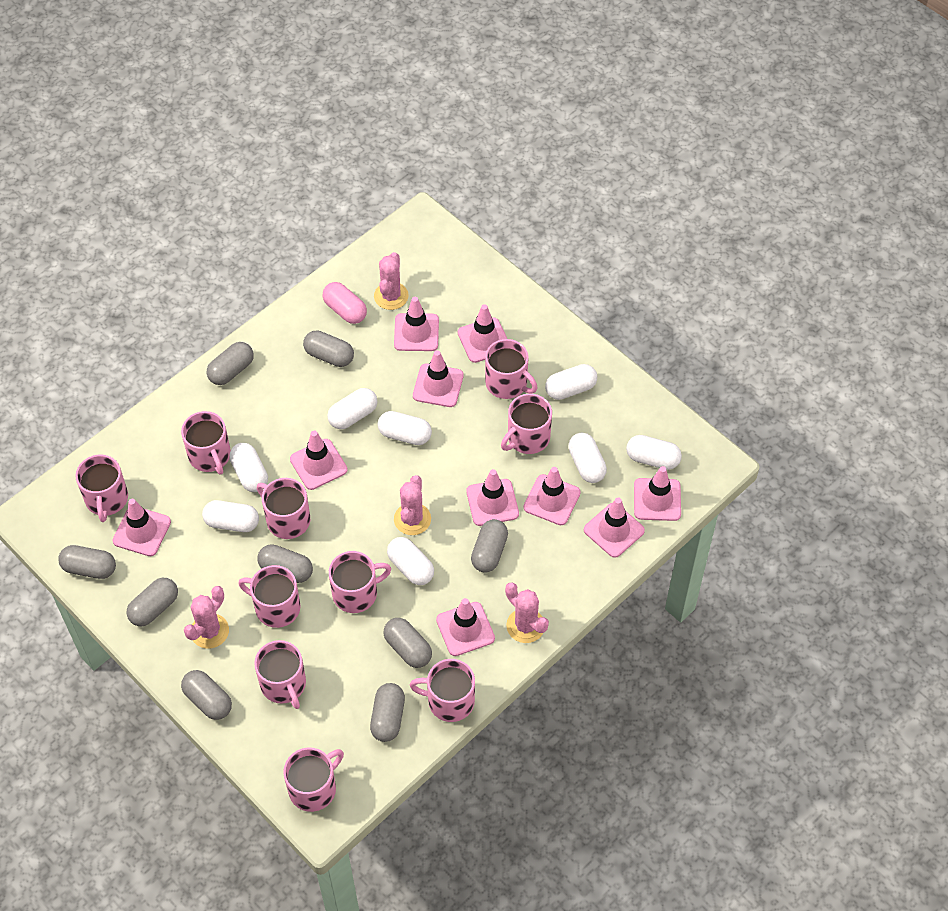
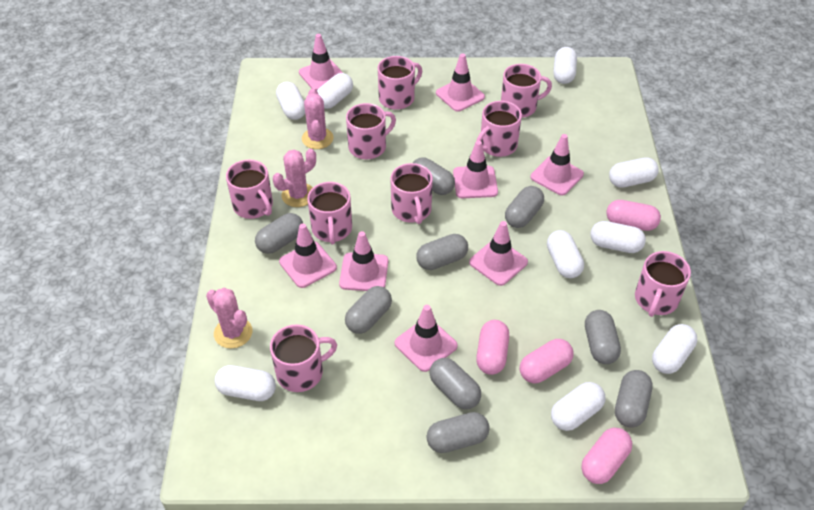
pink cactus: [184,586,229,649] [374,252,409,310] [394,475,431,535] [505,582,549,643] = 4 -> [206,288,252,349] [273,149,316,207] [302,88,334,149] = 3
pink capsule: [322,282,367,324] = 1 -> [476,320,509,375] [520,339,574,383] [581,428,632,484] [606,200,661,231] = 4
pink mug: [76,455,128,522] [181,411,231,475] [238,565,300,628] [254,640,306,709] [257,478,310,539] [283,748,344,812] [329,551,391,613] [409,659,475,722] [485,339,537,399] [501,394,552,454] = 10 -> [226,160,273,219] [270,324,337,392] [307,182,352,245] [346,103,396,159] [378,56,422,110] [390,163,433,224] [477,101,522,157] [501,64,552,118] [635,251,691,317] = 9
pink traffic cone: [113,499,171,556] [290,431,348,490] [394,297,439,351] [413,350,464,407] [436,598,495,656] [458,304,507,363] [466,469,519,526] [523,467,580,525] [584,498,645,558] [634,466,681,521] = 10 -> [279,223,337,288] [299,34,343,91] [339,231,388,291] [395,305,458,372] [436,53,485,112] [453,141,498,198] [469,221,528,286] [530,134,584,195] = 8
white capsule: [202,500,259,532] [229,443,268,492] [327,388,377,429] [378,411,432,445] [387,537,434,585] [545,364,597,400] [568,433,607,483] [626,435,682,470] = 8 -> [215,365,276,401] [276,82,305,120] [317,73,353,109] [547,230,584,278] [551,382,605,431] [553,47,577,84] [590,221,646,253] [609,157,659,188] [652,324,697,374] = 9

